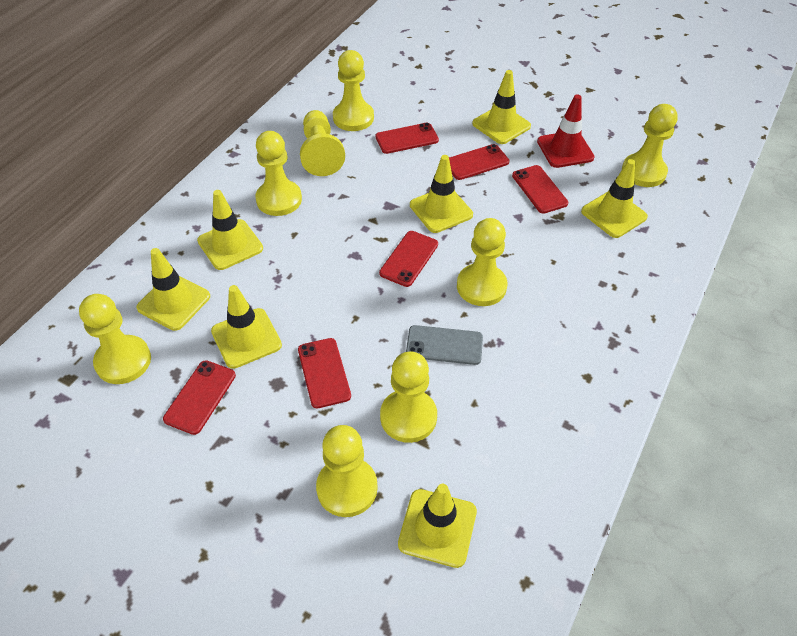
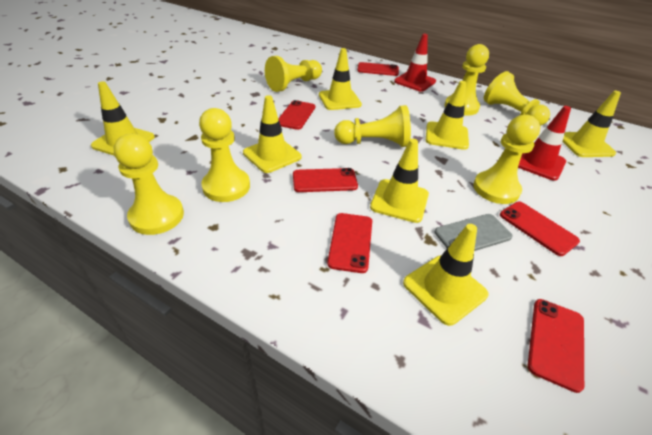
red traffic cone: [537,94,595,168] = 1 -> [394,34,436,92] [518,106,571,181] = 2
yellow pawn: [79,294,151,384] [255,131,302,216] [300,110,345,176] [316,425,378,517] [333,50,374,131] [380,352,437,443] [457,218,507,306] [622,104,678,187] = 8 -> [114,134,184,235] [199,108,250,202] [265,56,322,92] [334,105,411,147] [445,44,489,116] [473,115,540,204] [484,71,550,126] = 7

